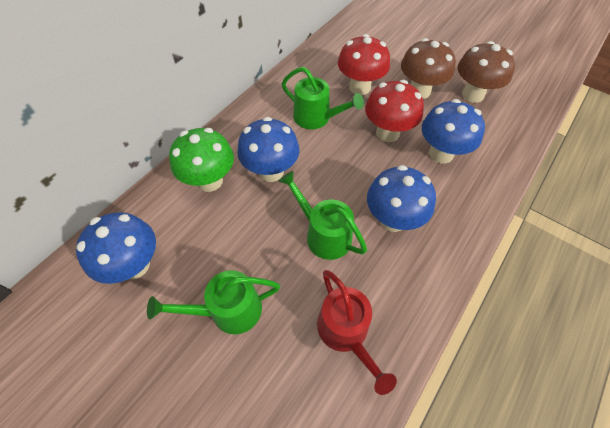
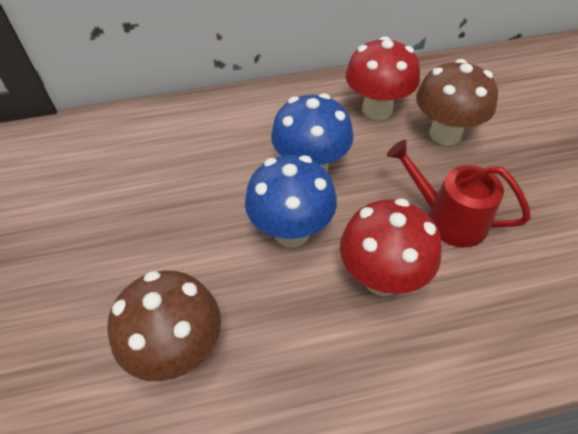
blue mushroom: [76,212,156,284] [237,117,299,182] [367,165,436,232] [422,99,485,163] = 4 -> [245,155,337,247] [271,93,353,172] = 2
green mushroom: [169,128,234,192] = 1 -> none = 0
green watering can: [147,270,280,334] [278,171,367,260] [282,67,364,129] = 3 -> none = 0

